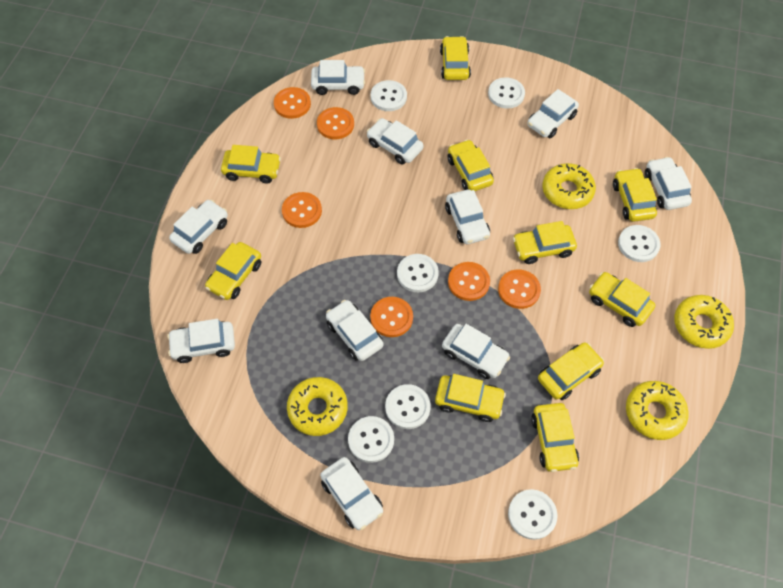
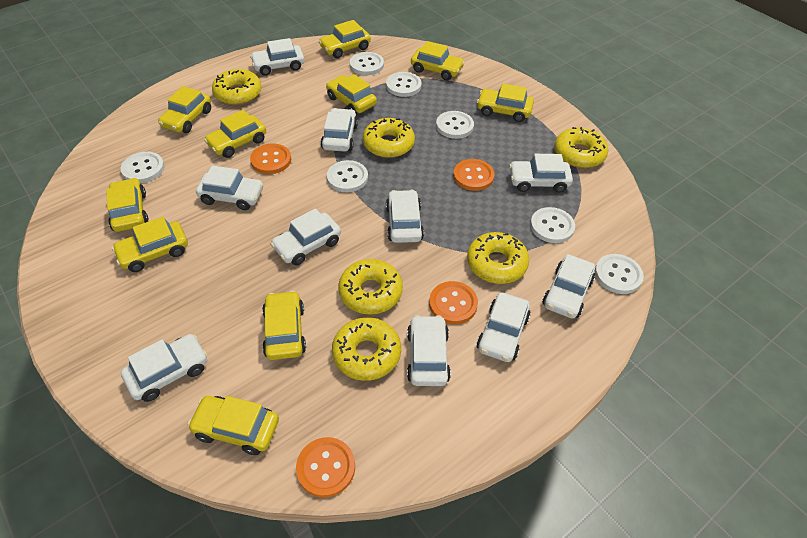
orange button: [274,87,311,119] [282,192,322,228] [317,107,354,139] [370,297,413,337] [448,262,490,301] [498,269,541,309] = 6 -> [250,144,291,174] [296,437,355,498] [429,281,478,324] [453,159,495,191] = 4
yellow donut: [287,377,348,436] [542,163,596,209] [626,381,689,440] [674,295,734,349] = 4 -> [212,69,262,105] [332,317,401,381] [338,259,403,314] [363,118,415,158] [467,232,529,284] [554,127,608,168] = 6

